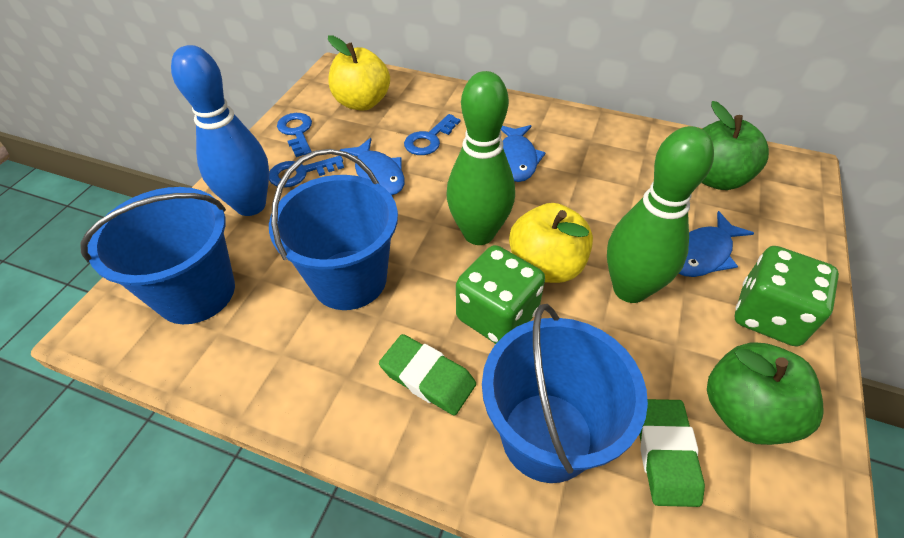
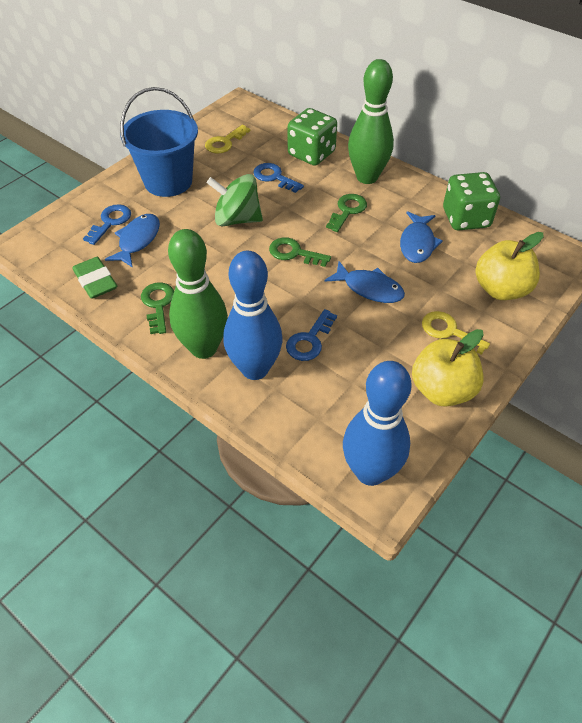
blue bowling pin: [171,45,269,216] = 1 -> [223,251,282,380] [343,361,412,486] = 2
blue bucket: [80,187,235,324] [269,149,398,310] [482,304,648,483] = 3 -> [120,87,198,197] = 1
green apple: [701,101,769,190] [707,343,824,445] = 2 -> none = 0
green eraser: [379,334,476,415] [639,399,705,507] = 2 -> [73,257,117,299] = 1
green key: none = 0 -> [141,282,174,334] [269,237,331,267] [326,194,367,232] = 3
green spinning top: none = 0 -> [207,174,263,226] = 1
yellow key: none = 0 -> [205,125,250,154] [422,311,490,355] = 2

